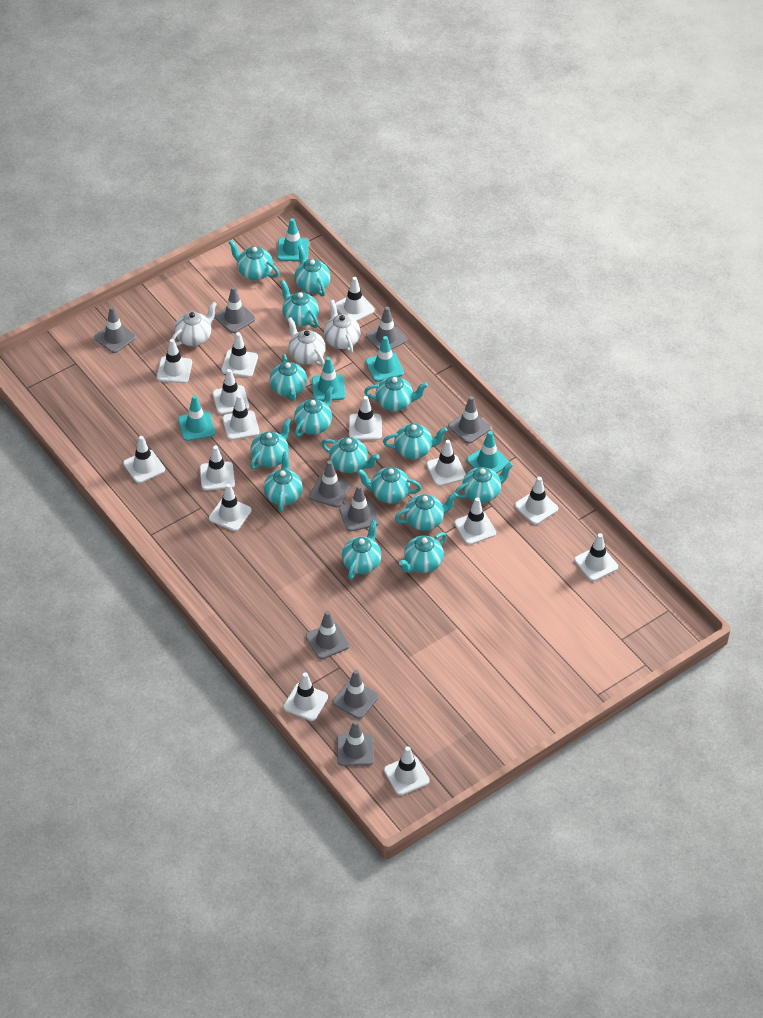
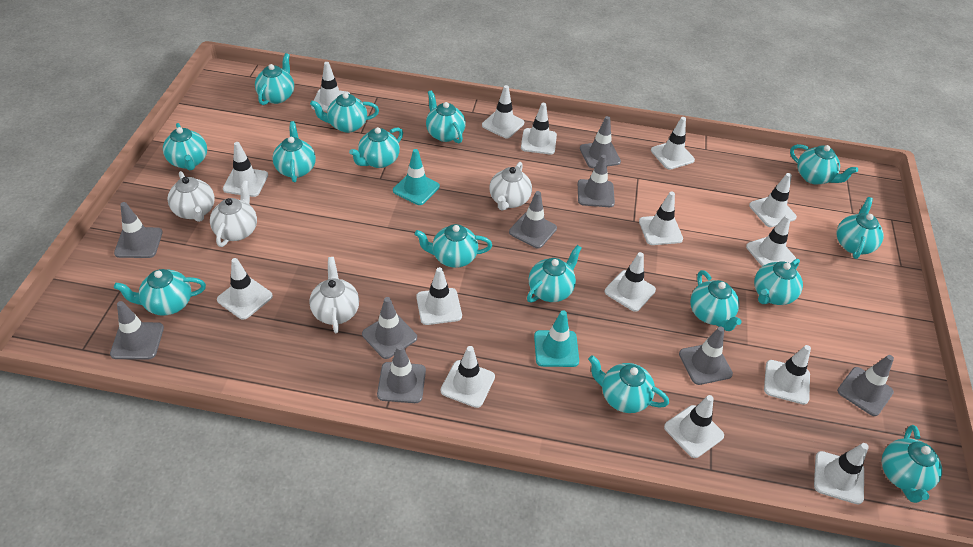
turquoise traffic cone: [178,395,215,441] [277,218,309,261] [312,357,346,401] [366,336,404,382] [467,431,509,474] = 5 -> [393,149,440,205] [534,310,579,367] = 2
white teapot: [171,301,217,346] [288,317,326,367] [324,300,360,353] = 3 -> [167,171,215,222] [210,180,257,247] [309,257,359,333] [490,162,532,211] = 4

